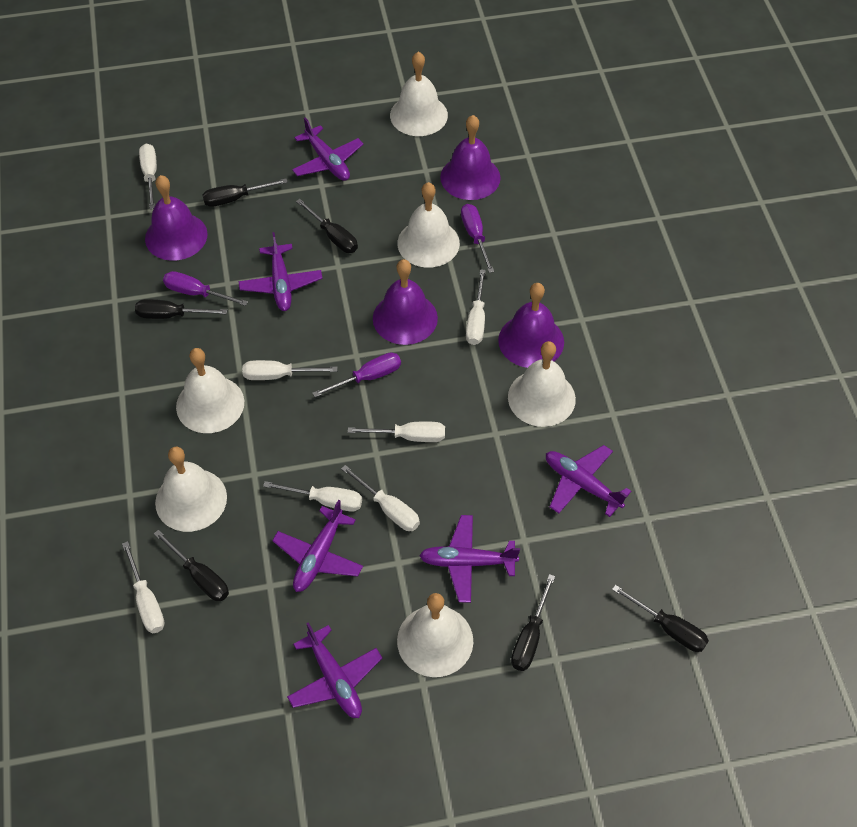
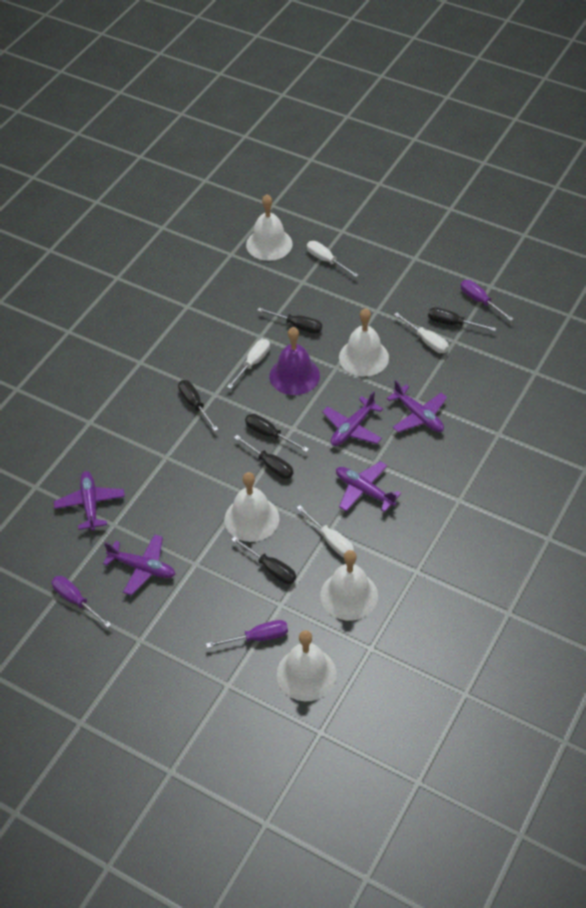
purple bell: [145,175,208,261] [373,259,438,345] [440,115,500,200] [498,283,564,368] = 4 -> [269,327,320,395] = 1
purple plane: [238,232,322,311] [272,500,363,592] [287,622,382,718] [292,117,363,181] [419,515,520,603] [546,445,631,517] = 6 -> [54,471,125,531] [103,534,176,595] [322,391,383,446] [336,461,401,512] [387,380,447,433] = 5
white bell: [155,447,227,532] [176,348,244,433] [390,52,448,136] [397,182,460,268] [397,593,473,677] [508,341,576,427] = 6 -> [225,472,279,542] [246,194,293,261] [277,630,337,701] [320,550,378,621] [339,308,389,377] = 5
white screwdriver: [122,541,165,633] [139,144,157,209] [242,360,338,380] [263,481,362,512] [341,465,420,531] [348,421,445,442] [466,269,486,345] = 7 -> [227,339,270,389] [297,505,354,557] [307,241,358,277] [394,312,449,353] = 4

